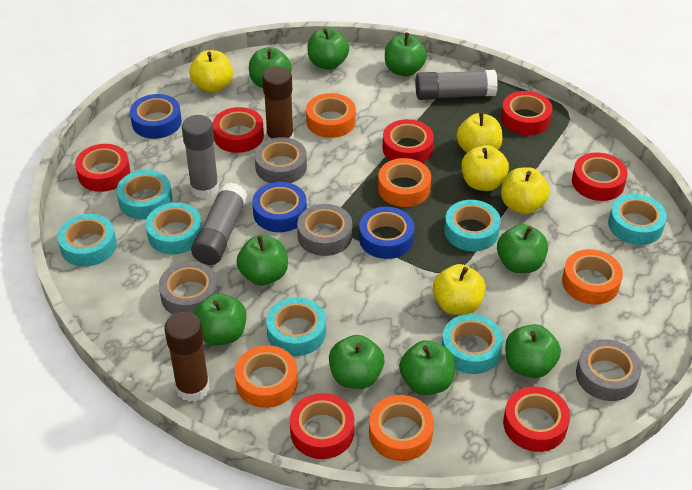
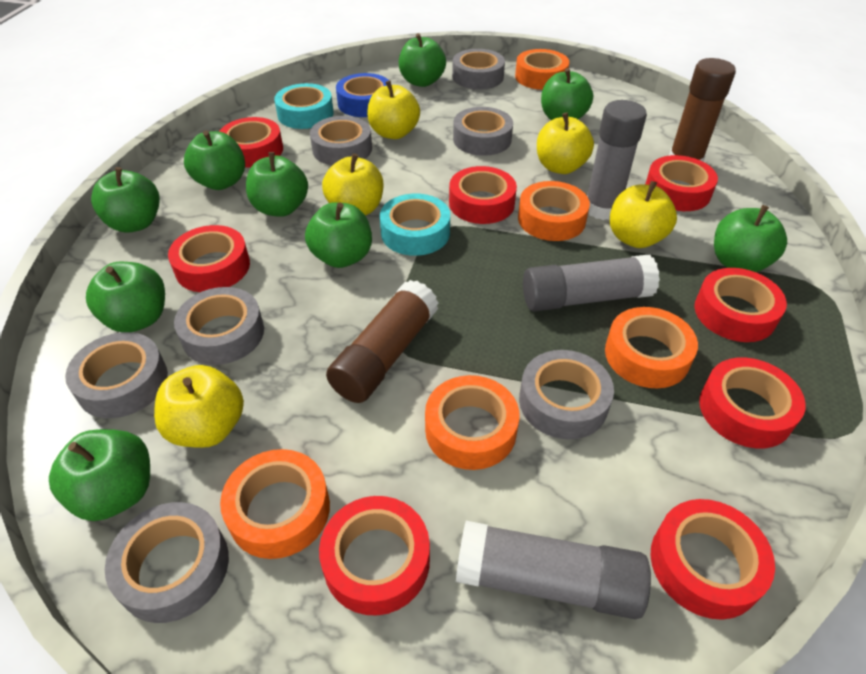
blue tape: [130,94,182,139] [252,182,307,232] [359,207,415,259] = 3 -> [336,73,389,117] = 1
grey tape: [159,261,219,315] [255,137,307,183] [297,204,352,256] [576,339,642,401] = 4 -> [65,332,168,418] [105,502,229,623] [174,287,264,365] [310,116,372,165] [452,49,505,89] [453,107,513,156] [519,350,614,439] = 7
red tape: [75,144,130,192] [213,107,264,153] [290,393,354,459] [382,119,434,163] [501,91,552,135] [503,386,570,452] [572,152,628,201] = 7 -> [168,225,250,292] [219,117,283,167] [319,496,430,615] [449,166,517,224] [645,155,718,211] [651,499,775,620] [694,268,787,342] [699,358,806,448] = 8
turquoise tape: [57,214,117,267] [117,170,172,220] [146,202,202,254] [266,297,326,356] [442,314,504,374] [444,200,501,251] [608,194,667,245] = 7 -> [274,83,334,129] [380,194,450,256] = 2

